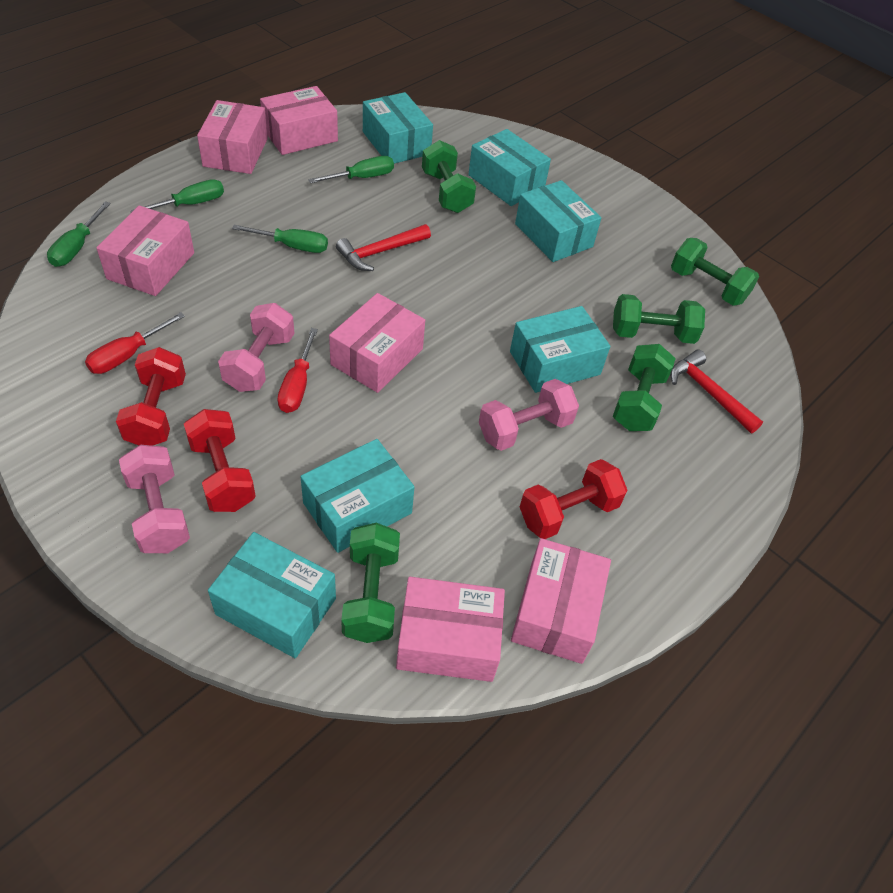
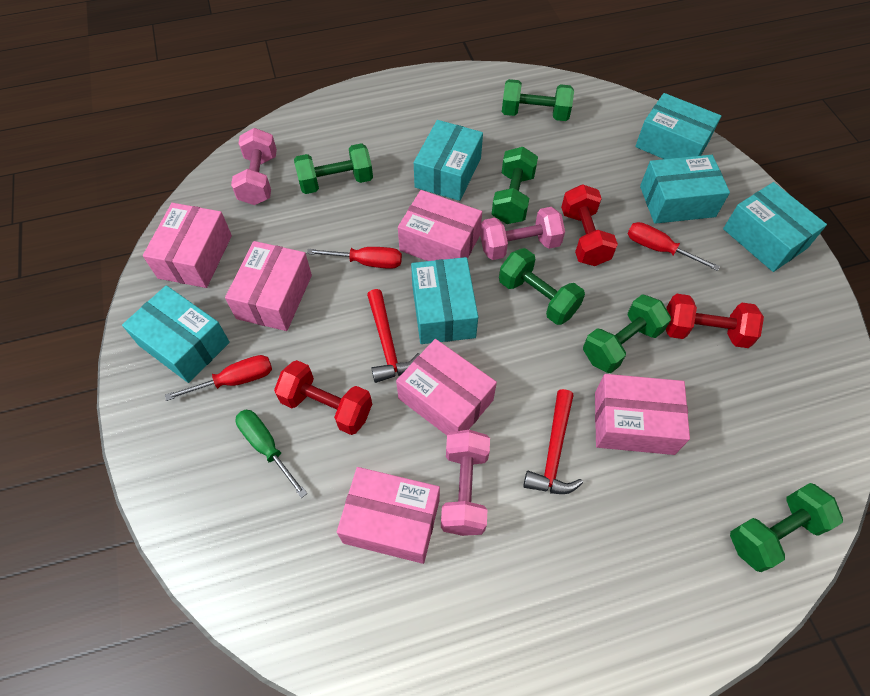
green dumbbell: [341,523,400,643] [422,140,476,213] [613,294,705,344] [613,344,676,431] [671,238,759,306] = 5 -> [294,143,373,194] [492,147,538,224] [499,248,585,325] [502,79,574,121] [583,294,671,373] [730,483,843,572] = 6
green screwdriver: [47,202,111,267] [130,179,224,213] [232,225,328,253] [308,156,394,183] = 4 -> [235,410,307,498] = 1
red screwdriver: [85,312,185,374] [278,328,318,413] = 2 -> [165,355,272,401] [307,247,402,269] [628,222,720,271] = 3

